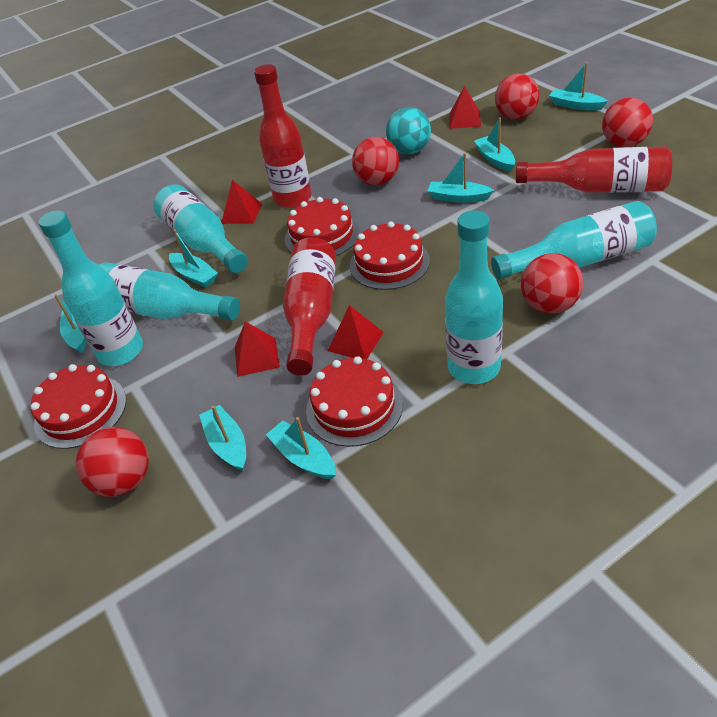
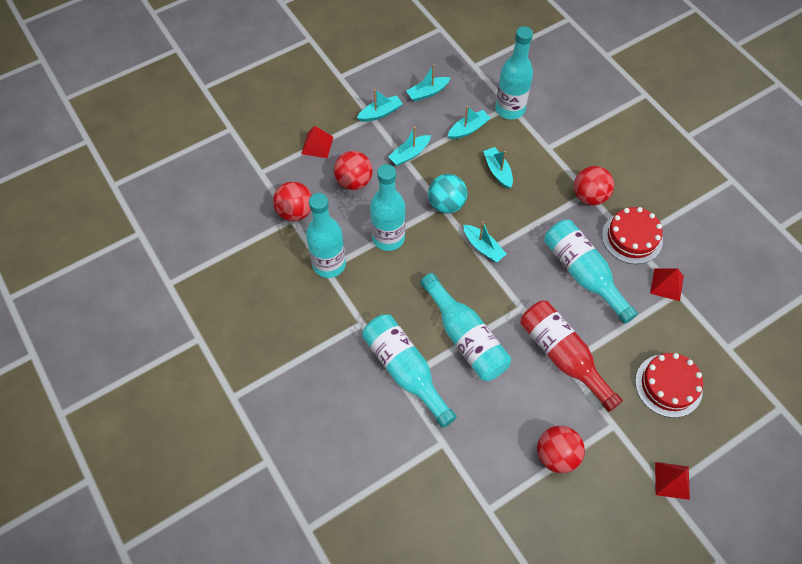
red ball: [76,427,149,497] [352,137,399,186] [495,73,540,120] [521,253,583,314] [602,98,653,147] = 5 -> [273,182,312,221] [334,151,373,190] [537,426,585,473] [574,166,614,206] = 4
red bottle: [254,64,312,208] [283,237,336,376] [516,147,672,193] = 3 -> [520,301,623,412] = 1
red cake: [30,364,126,449] [285,197,360,256] [306,356,403,447] [350,221,430,290] = 4 -> [602,207,663,264] [635,353,703,418] = 2
red pyramid: [221,180,262,224] [235,321,280,377] [328,305,384,359] [449,86,481,129] = 4 -> [301,126,333,158] [650,268,684,301] [655,462,690,500] = 3
turquoise boat: [54,294,87,353] [169,229,218,288] [199,405,246,471] [266,417,336,479] [428,153,494,203] [474,117,515,172] [549,62,608,110] = 7 -> [357,89,403,122] [388,126,431,166] [406,64,451,102] [448,106,491,139] [463,221,506,262] [483,147,513,189] = 6
turquoise bottle: [39,210,143,366] [99,263,240,321] [154,184,248,273] [445,210,503,384] [491,201,657,280] = 5 -> [306,193,346,278] [362,314,457,428] [370,164,406,251] [420,273,511,381] [495,26,533,119] [544,220,638,324] = 6

